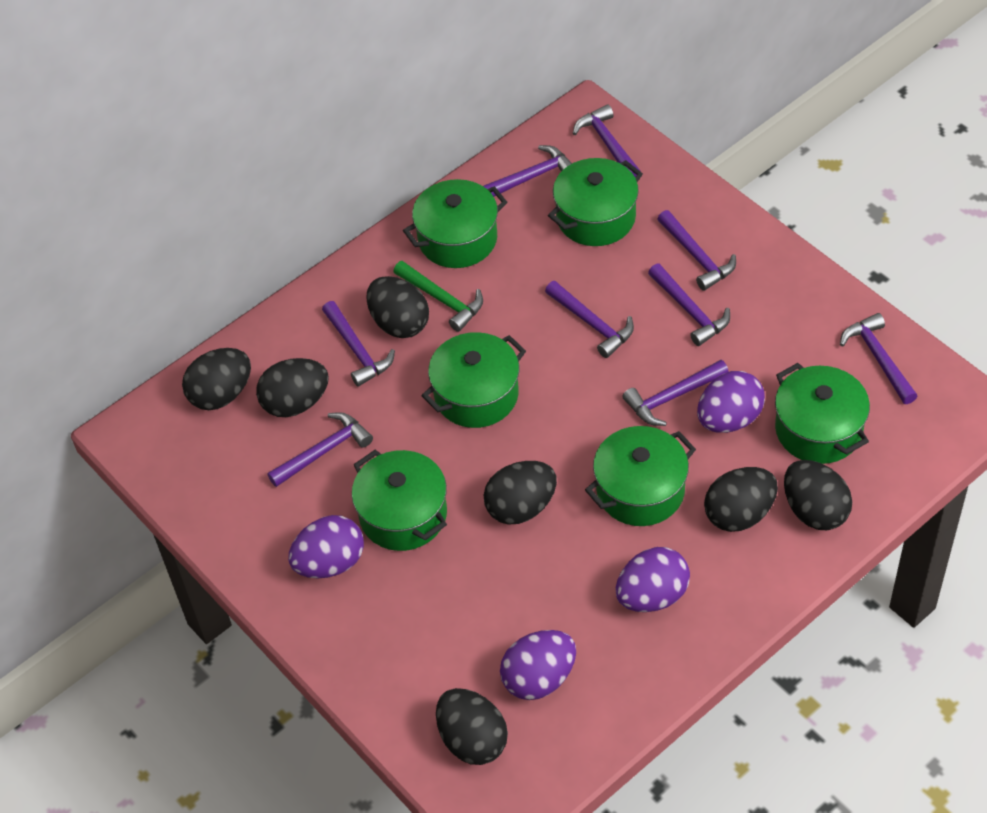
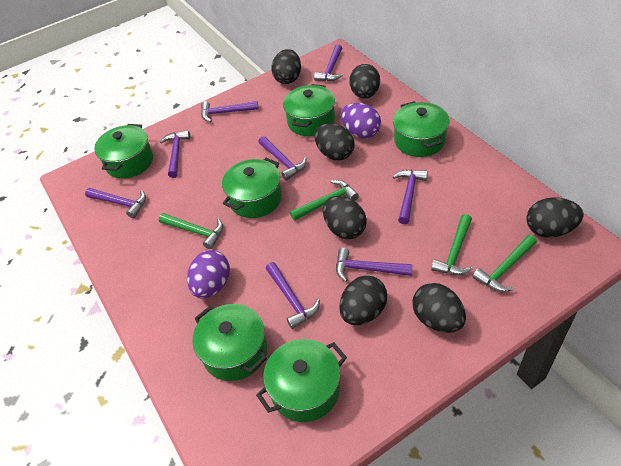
green hammer: [394,261,483,332] = 1 -> [159,213,223,249] [290,180,359,221] [431,214,473,275] [472,235,537,292] = 4
purple egg: [288,515,364,579] [500,630,576,700] [615,547,690,612] [697,371,765,433] = 4 -> [187,250,230,299] [341,103,381,139] = 2
purple hammer: [267,412,373,487] [322,301,395,387] [483,145,572,197] [545,281,634,358] [573,104,641,177] [622,360,729,426] [648,264,730,346] [657,210,736,291] [840,313,917,404] = 9 -> [85,188,146,218] [160,130,190,178] [201,101,259,122] [259,136,307,181] [266,262,320,329] [314,44,343,81] [336,248,413,282] [393,170,428,224] = 8

